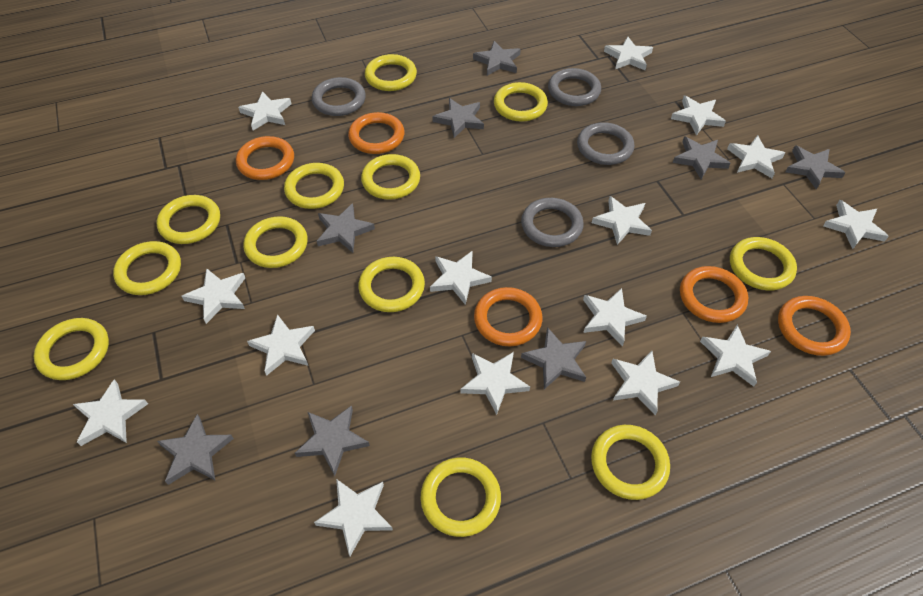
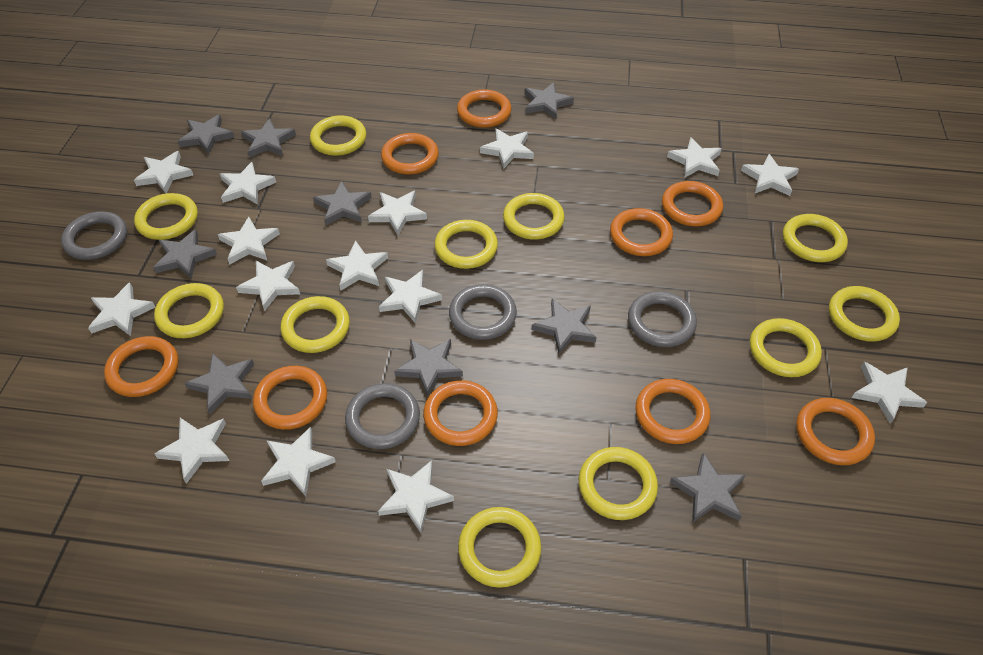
grey star: [157,414,234,485] [295,405,370,476] [317,203,375,253] [432,98,484,138] [473,41,521,76] [521,327,586,389] [673,136,731,179] [785,146,846,189] = 8 -> [153,229,217,279] [178,114,234,154] [184,353,254,414] [241,118,296,158] [313,181,372,226] [394,339,463,396] [524,82,574,119] [532,299,597,354] [670,453,745,523] = 9
orange ring: [236,136,294,180] [348,112,404,154] [474,287,542,346] [680,266,748,323] [778,296,851,356] = 5 -> [104,336,178,397] [253,366,327,430] [381,133,439,174] [423,380,498,446] [457,89,511,128] [610,208,673,256] [635,379,710,444] [662,181,723,226] [796,398,875,465] = 9
yellow ring: [34,318,109,380] [113,241,181,295] [157,195,220,244] [243,216,308,268] [284,163,344,209] [358,257,425,312] [361,154,420,200] [365,54,417,91] [420,458,501,537] [494,82,548,122] [591,425,670,500] [730,237,797,291] = 12 -> [134,193,198,240] [154,283,224,338] [281,296,350,353] [310,115,366,156] [434,220,498,269] [458,507,541,588] [503,193,565,240] [579,447,658,520] [750,318,822,377] [783,214,848,262] [829,286,900,342] = 11

